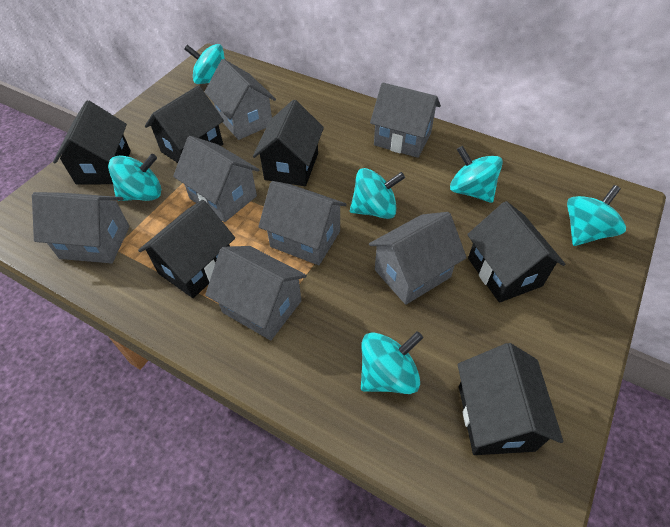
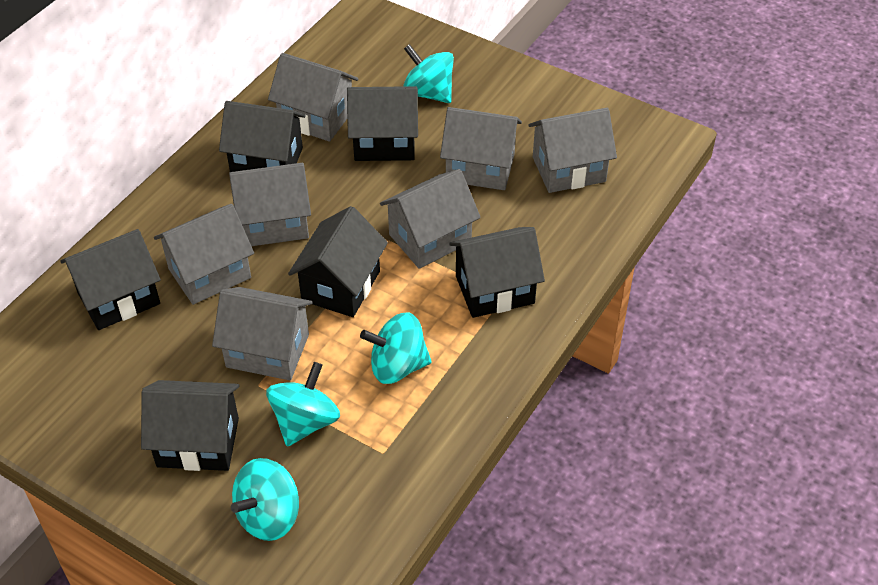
turquoise spinning top: [108,154,161,201] [184,44,225,84] [350,168,405,219] [361,331,423,394] [450,146,503,203] [567,185,626,246] = 6 -> [231,458,299,541] [266,362,340,447] [360,312,432,384] [403,44,454,103] = 4

